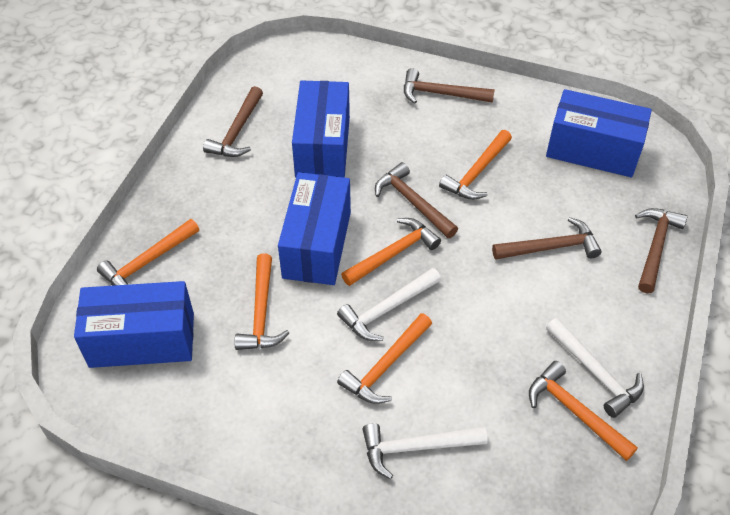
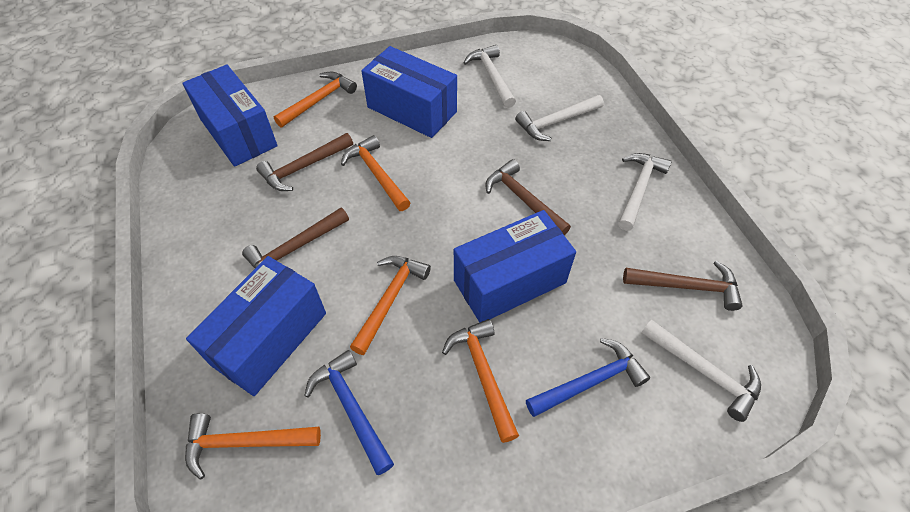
blue hammer: none = 0 -> [304,350,394,475] [526,338,650,417] = 2
brown hammer: [203,86,263,157] [375,162,458,238] [404,68,495,104] [492,217,602,260] [635,208,687,293] = 5 -> [242,208,349,268] [256,133,353,191] [486,159,571,235] [623,260,743,311] = 4
orange hammer: [97,219,199,286] [235,254,289,350] [337,313,432,404] [341,218,441,286] [439,130,512,200] [529,361,638,461] = 6 -> [185,413,321,480] [274,72,357,127] [341,135,410,211] [350,256,431,355] [442,319,519,443] = 5
white hammer: [337,268,441,341] [363,423,488,479] [546,318,644,418] = 3 -> [464,45,516,108] [515,95,604,141] [618,153,672,231] [641,319,761,422] = 4

